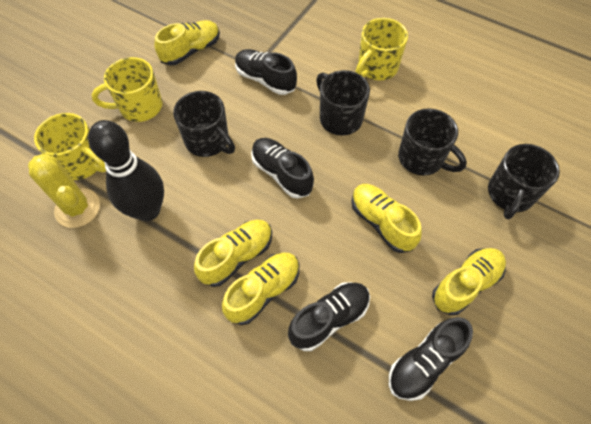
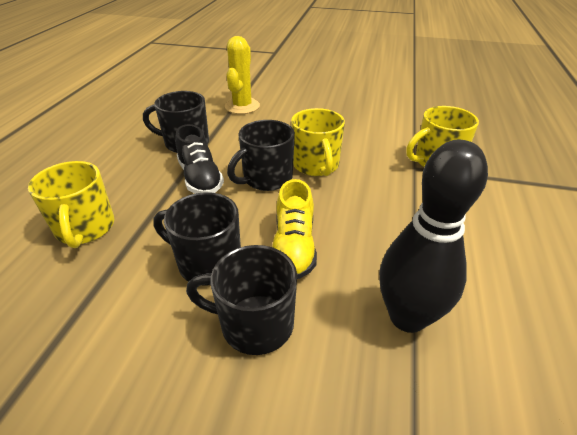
black shoe: [235,49,297,95] [251,138,314,199] [288,282,370,351] [389,317,473,401] = 4 -> [175,124,224,194] = 1
yellow shoe: [155,20,220,66] [194,220,272,287] [222,252,299,325] [351,184,422,253] [432,248,506,315] = 5 -> [272,179,317,279] = 1

